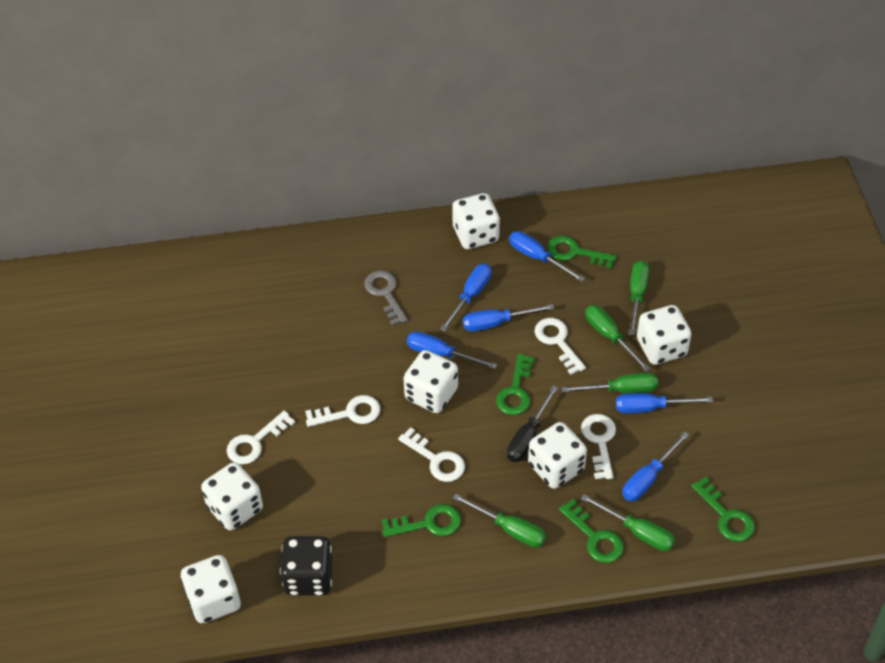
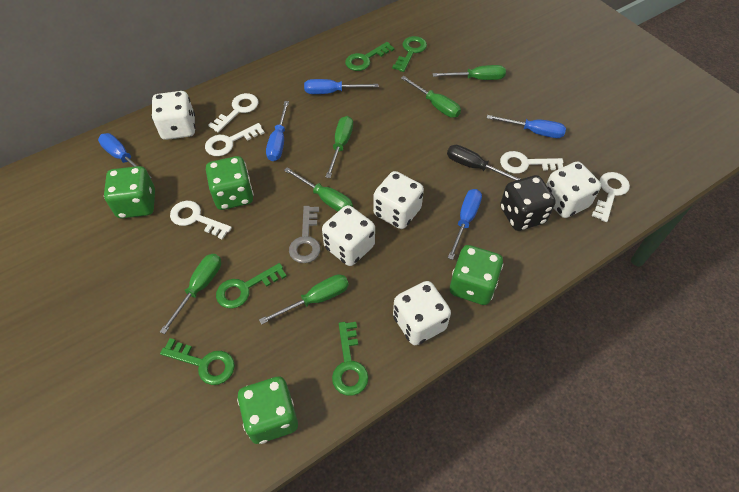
blue screwdriver: [407,331,497,369] [440,264,492,331] [463,304,554,332] [509,231,585,282] [616,393,713,414] [622,432,689,501] = 6 -> [98,133,152,178] [266,101,289,161] [304,79,379,94] [448,189,482,260] [487,115,566,138] = 5
green dice: none = 0 -> [104,166,155,218] [206,156,254,210] [237,377,298,444] [450,245,503,305] = 4
green screwdriver: [453,494,546,547] [562,372,658,393] [581,494,675,551] [585,305,651,371] [629,261,649,335] = 5 -> [160,254,221,334] [259,274,349,325] [284,167,353,212] [326,116,353,178] [401,76,461,118] [432,65,506,80] = 6
white dice: [181,555,241,623] [201,462,263,530] [404,350,458,413] [452,193,500,249] [528,422,587,489] [637,305,692,365] = 6 -> [151,91,196,140] [322,205,375,266] [373,171,424,229] [393,281,451,345] [546,161,601,218] = 5

